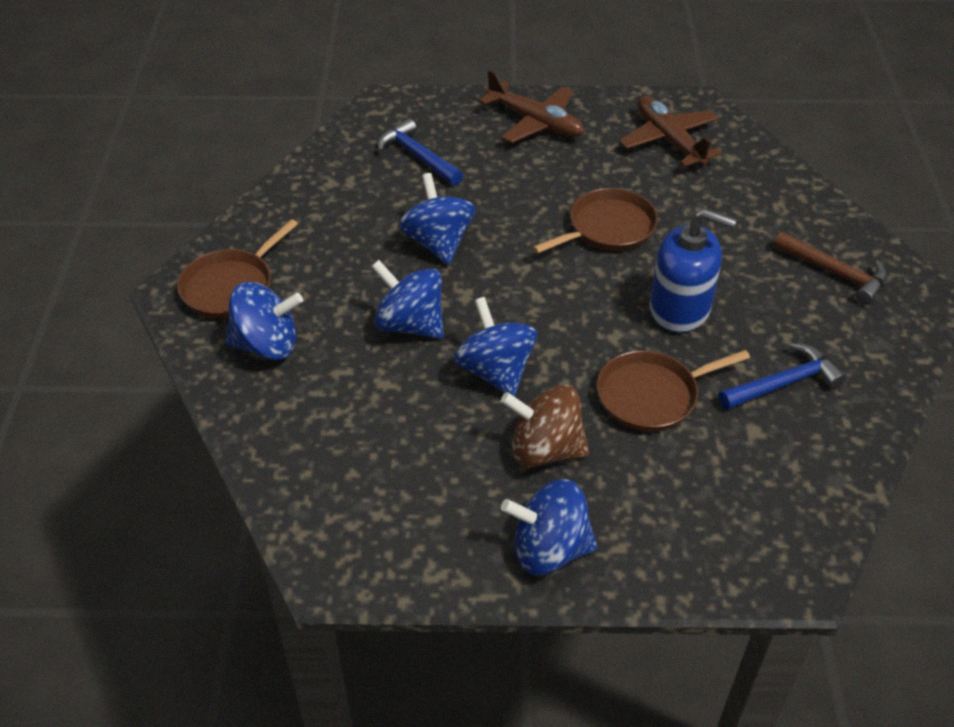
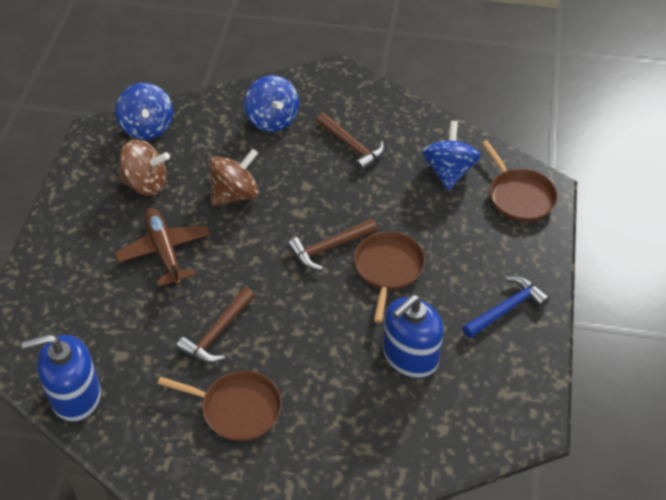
blue hammer: [378,118,463,185] [719,343,846,410] = 2 -> [462,276,550,338] = 1
blue soap dispenser: [650,208,737,333] = 1 -> [21,334,101,422] [383,295,444,378] = 2
blue spinning top: [225,282,303,360] [371,260,443,339] [399,173,476,265] [454,297,538,397] [501,479,598,575] = 5 -> [115,83,173,140] [244,75,299,132] [422,121,481,191] = 3
brown hammer: [774,232,887,305] = 1 -> [176,287,254,363] [288,219,377,270] [316,113,384,171] = 3
brown plane: [479,70,584,143] [619,96,722,167] = 2 -> [115,208,210,287] = 1
brown spinning top: [501,385,589,467] = 1 -> [118,139,170,196] [209,149,259,206] = 2

